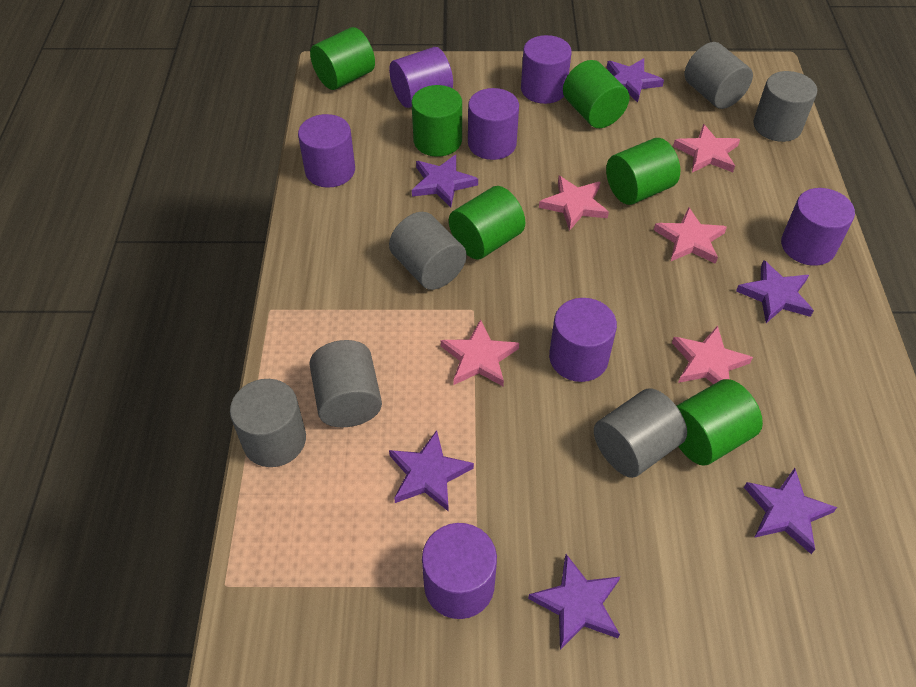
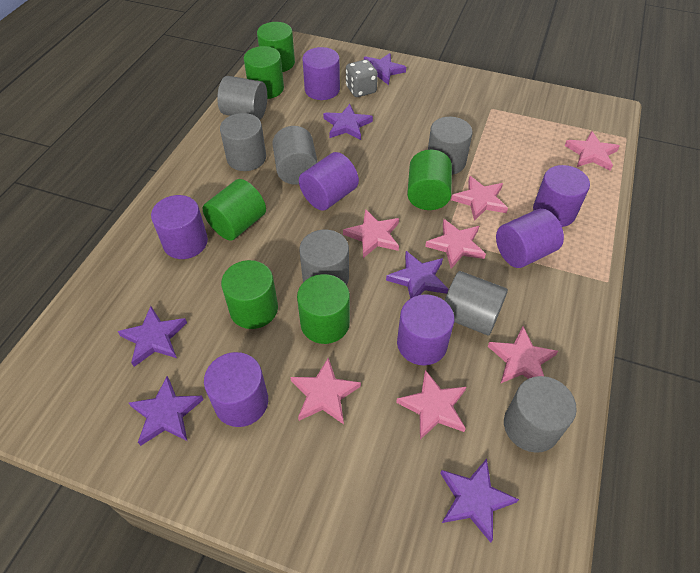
grey cylinder: [230,379,306,467] [309,340,382,427] [389,212,467,290] [594,388,687,478] [684,42,753,109] [753,71,817,142] = 6 -> [217,76,267,120] [220,113,266,171] [272,126,318,185] [299,230,349,285] [428,117,473,175] [445,271,508,335] [504,376,577,453] = 7
grey dice: none = 0 -> [346,59,378,97] = 1
pink star: [441,319,519,386] [539,176,609,231] [654,207,727,264] [672,326,753,384] [673,124,740,172] = 5 -> [291,358,361,424] [343,209,399,258] [396,370,466,440] [425,219,486,269] [451,176,508,221] [487,326,558,384] [565,131,620,170] = 7

